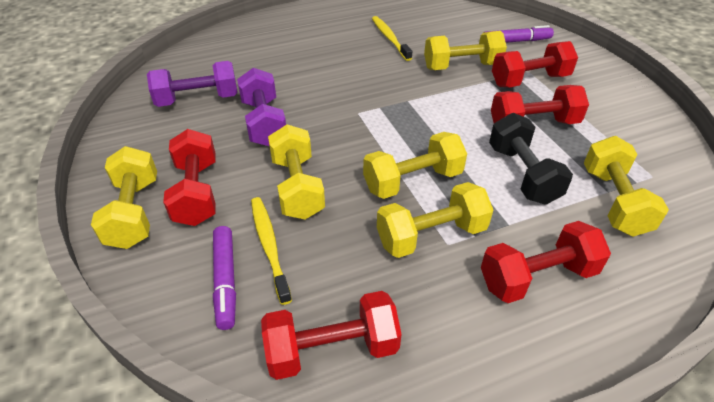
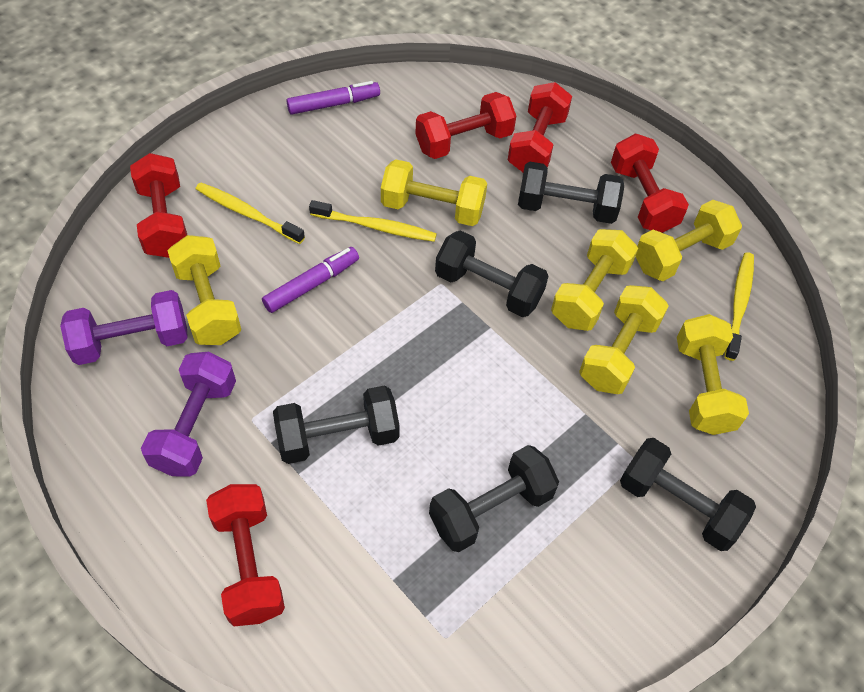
black dumbbell: [489,113,573,205] = 1 -> [273,386,400,464] [429,445,559,552] [435,230,548,317] [518,162,624,224] [620,438,756,551] = 5
yellow toothbrush: [251,197,292,305] [372,16,412,61] = 2 -> [196,183,305,244] [309,200,437,242] [725,252,754,361] = 3

